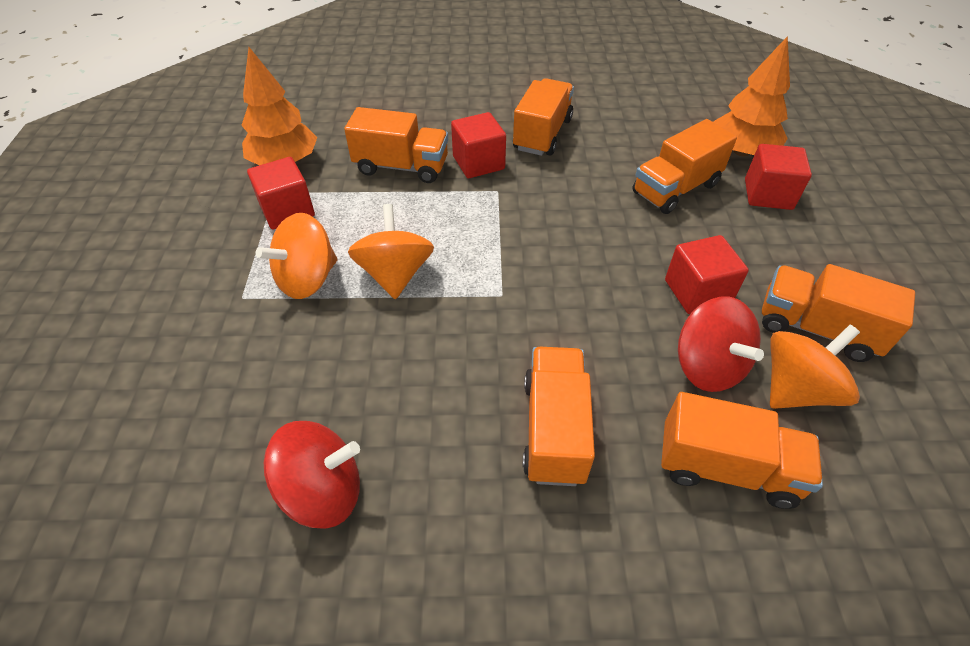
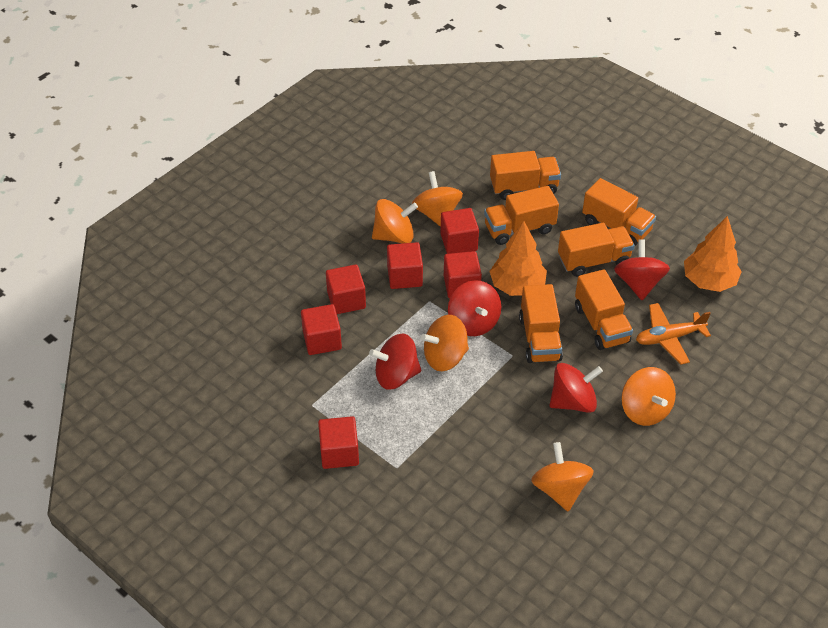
orange plane: none = 0 -> [636,303,711,365] = 1
orange spinning top: [256,213,337,299] [348,204,434,299] [770,325,860,409] = 3 -> [372,199,418,243] [412,171,463,227] [421,315,469,371] [531,442,594,511] [621,367,676,426] = 5
red cube: [247,157,315,229] [451,112,506,178] [665,235,749,314] [745,144,812,210] = 4 -> [301,304,342,355] [318,416,359,469] [326,264,366,314] [387,242,423,289] [440,208,479,254] [444,251,482,298] = 6
red spinning top: [264,421,360,528] [678,297,764,392] = 2 -> [369,334,421,390] [448,280,501,336] [549,363,603,413] [614,239,670,300] = 4

